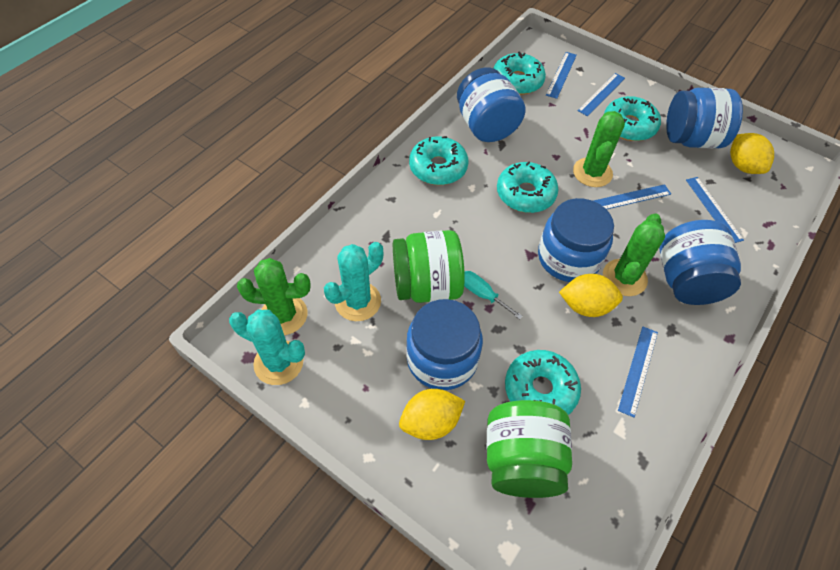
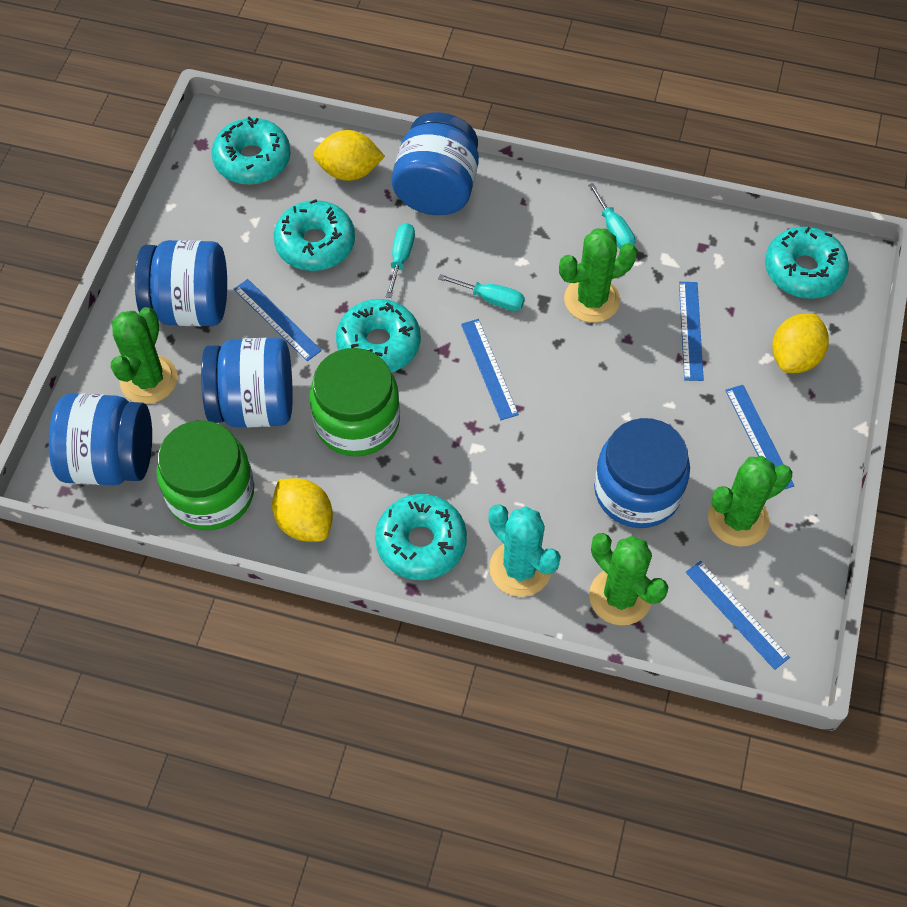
green cactus: [237,258,311,335] [573,111,625,187] [603,213,665,296] = 3 -> [111,307,178,404] [559,229,637,323] [589,533,669,625] [708,456,792,547] = 4
turquoise cactus: [229,310,305,385] [324,242,383,321] = 2 -> [488,504,561,597] = 1
turquoise screwdriver: [464,271,523,320] = 1 -> [386,223,415,298] [438,274,525,311] [588,183,635,249] = 3

